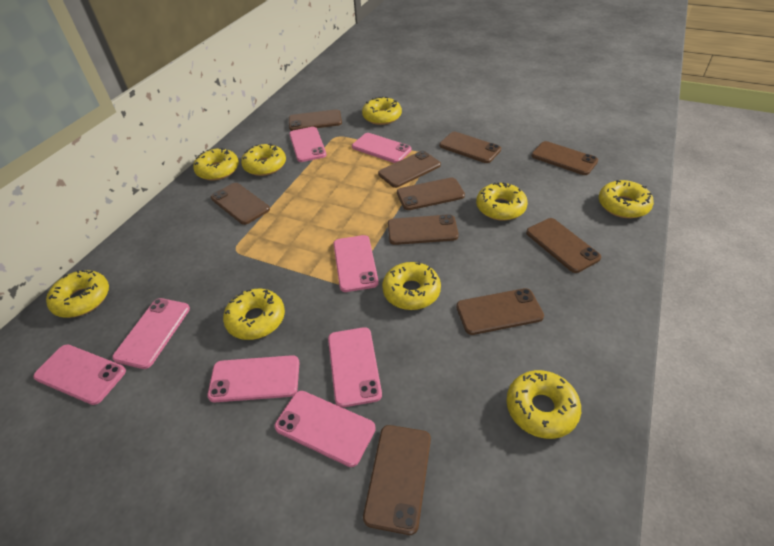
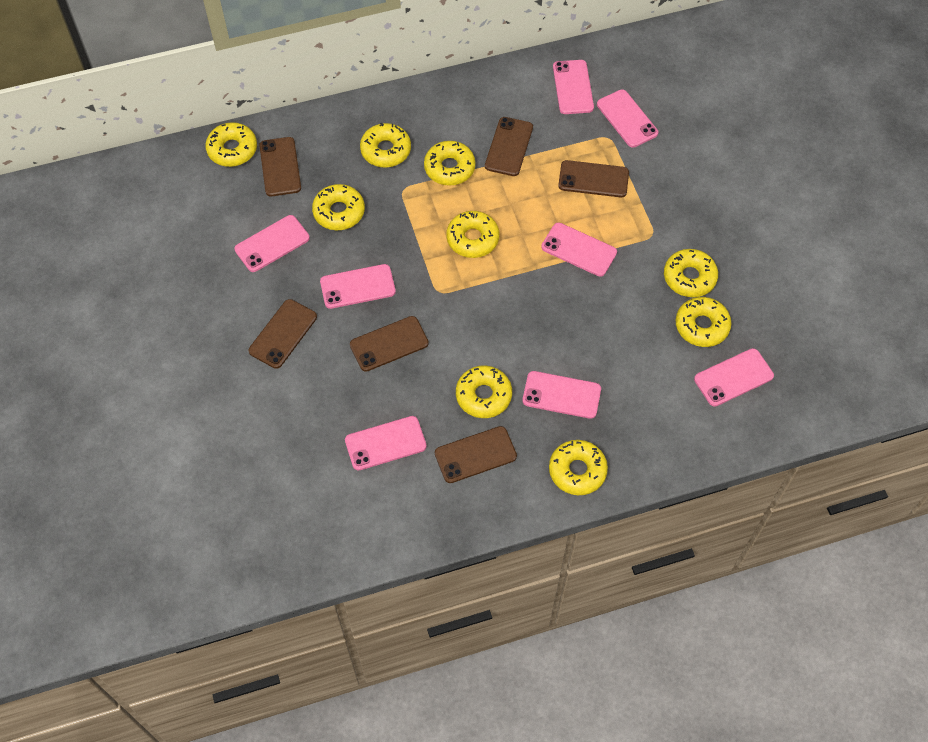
brown phone: [211,183,270,225] [289,109,342,131] [363,425,431,535] [378,151,441,188] [388,214,459,245] [397,177,465,210] [439,132,501,163] [456,288,544,335] [526,218,601,273] [531,141,598,175] = 10 -> [249,299,317,369] [259,137,301,197] [350,316,429,372] [435,426,517,483] [485,117,533,176] [558,160,629,197] = 6

